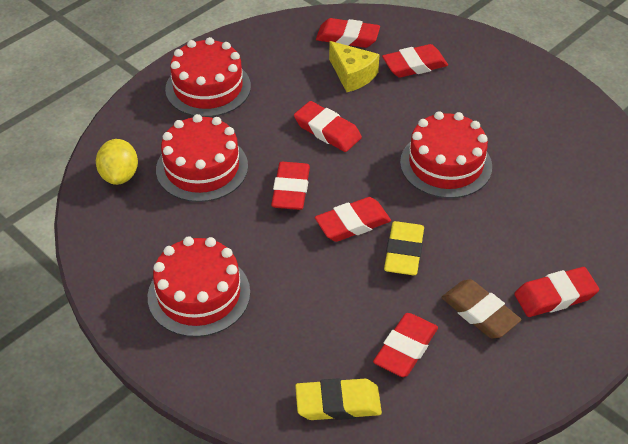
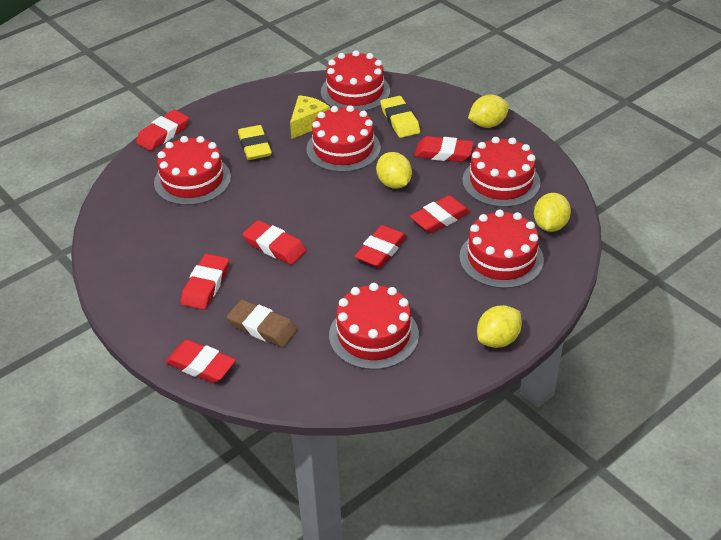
red cake: [148,236,250,337] [156,114,248,202] [165,37,251,117] [400,111,492,198] = 4 -> [154,136,231,205] [306,105,381,172] [321,50,390,111] [329,283,419,370] [459,210,544,289] [462,137,540,207] = 6
yellow lemon: [96,139,138,185] = 1 -> [376,152,412,189] [468,95,509,128] [477,305,522,348] [534,193,571,232] = 4

